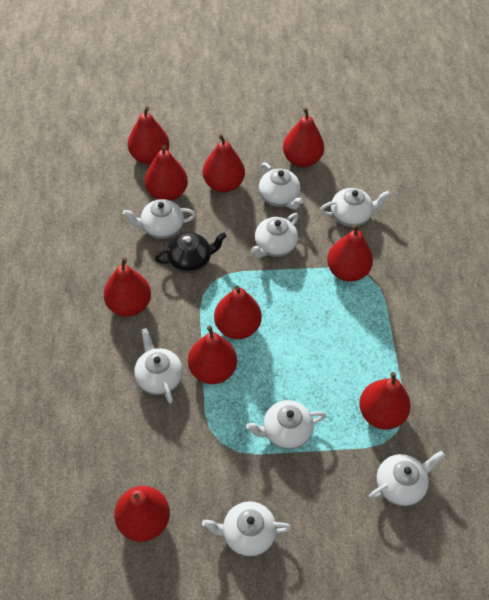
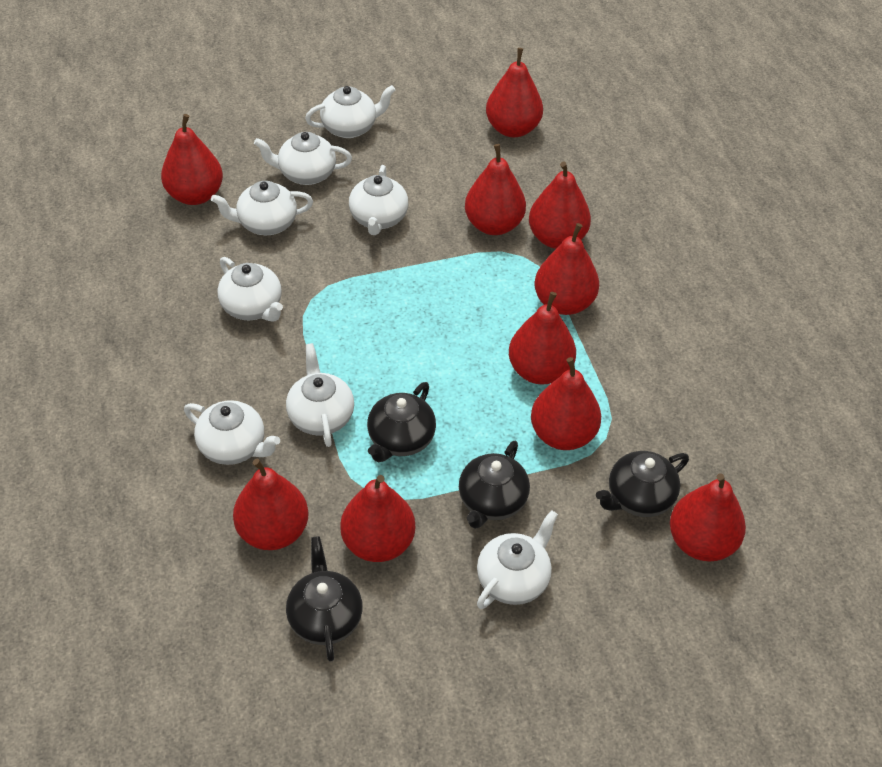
black teapot: [155,232,226,273] = 1 -> [286,536,363,662] [367,382,436,462] [459,441,530,529] [596,451,689,517] = 4

